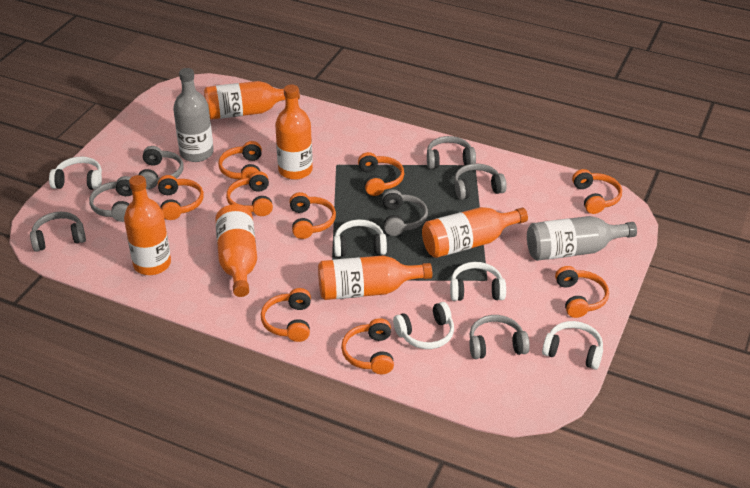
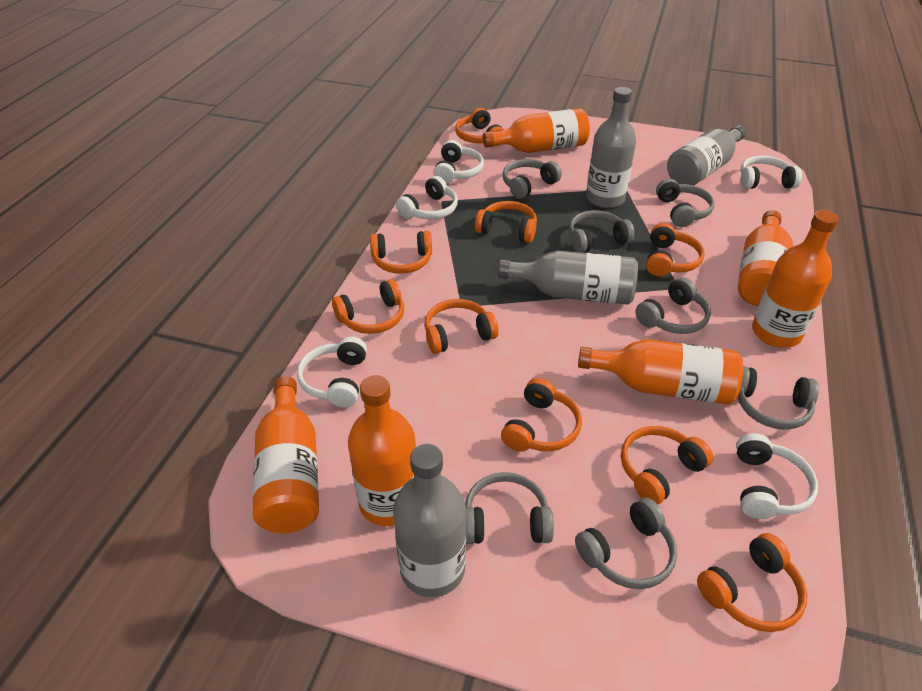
grey bottle: [173,68,214,162] [527,216,637,261] = 2 -> [393,444,466,597] [498,251,638,305] [586,87,636,208] [667,125,746,185] = 4

